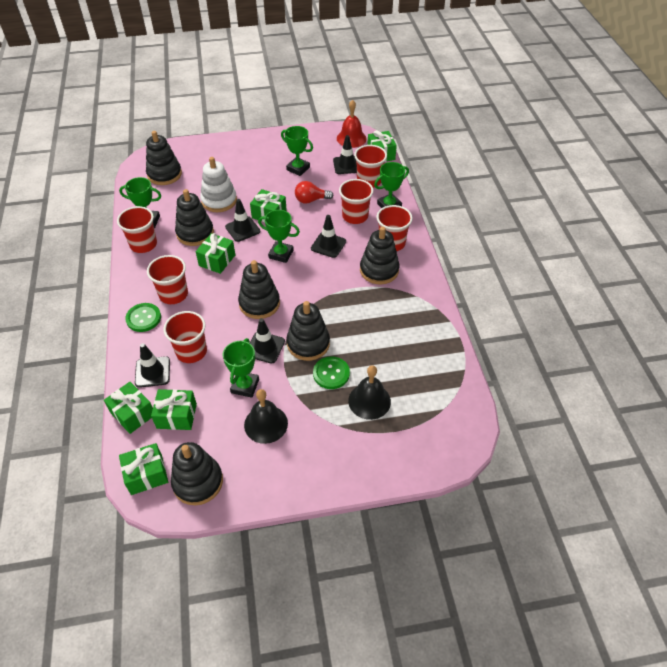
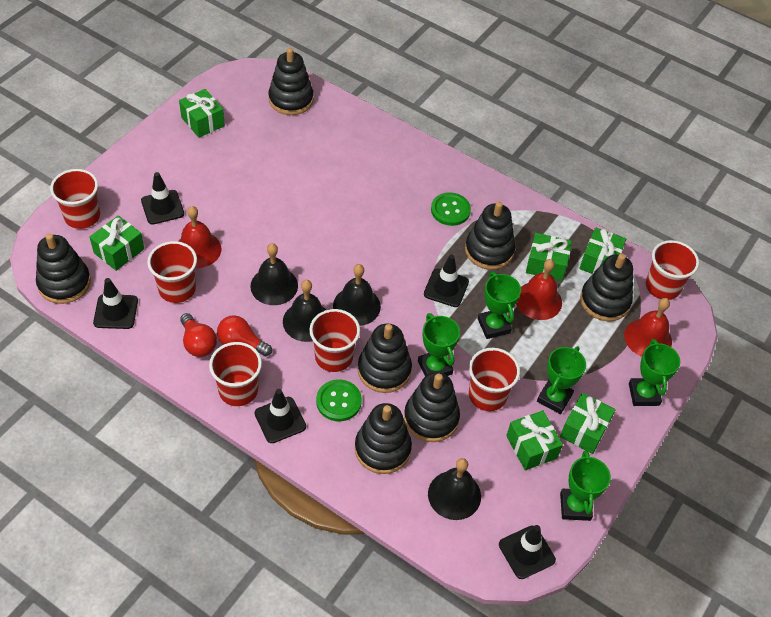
black bell: [244,389,288,444] [348,366,391,420] = 2 -> [250,243,298,305] [283,280,326,342] [333,264,381,326] [428,458,481,520] = 4
black stacking toy: [146,131,182,185] [171,442,223,505] [175,189,214,246] [238,260,280,319] [286,301,330,361] [360,227,400,284] = 6 -> [36,233,91,304] [269,48,314,115] [355,403,412,474] [358,324,412,393] [404,372,460,442] [465,202,515,270] [580,254,633,321] = 7
red bell: [337,100,367,148] = 1 -> [178,206,222,268] [516,259,562,320] [624,298,672,357] = 3
red light bulb: [295,181,334,204] = 1 -> [180,313,217,357] [217,315,272,356] = 2
white stacking toy: [200,157,237,212] = 1 -> none = 0

